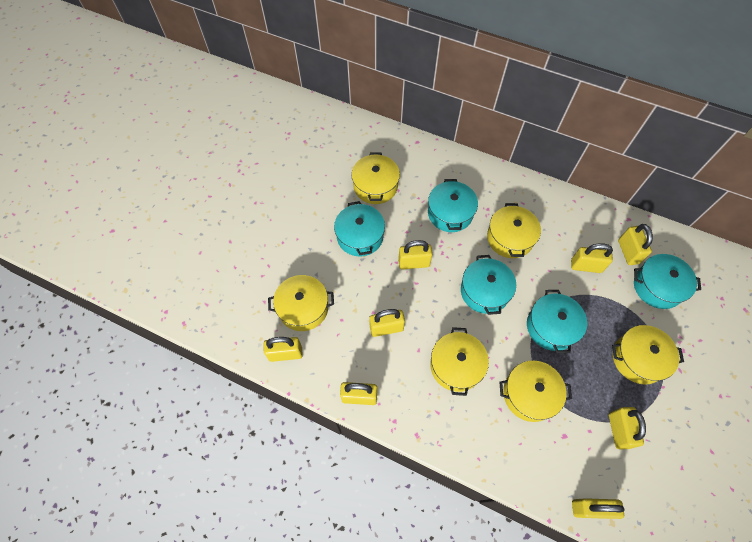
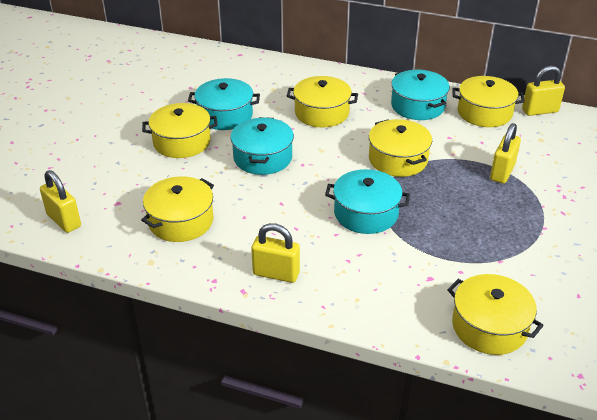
turquoise pot: [334,201,385,257] [428,179,478,232] [461,255,516,315] [527,290,587,353] [634,254,701,309] = 5 -> [188,78,260,130] [230,117,294,175] [325,169,410,234] [391,70,450,120] = 4
yellow padlock: [264,337,303,362] [340,382,377,405] [369,309,405,337] [398,240,432,270] [571,243,613,273] [572,498,624,519] [609,407,646,449] [618,224,653,265] = 8 -> [40,170,81,233] [251,223,300,283] [490,123,521,184] [522,66,565,116] = 4

